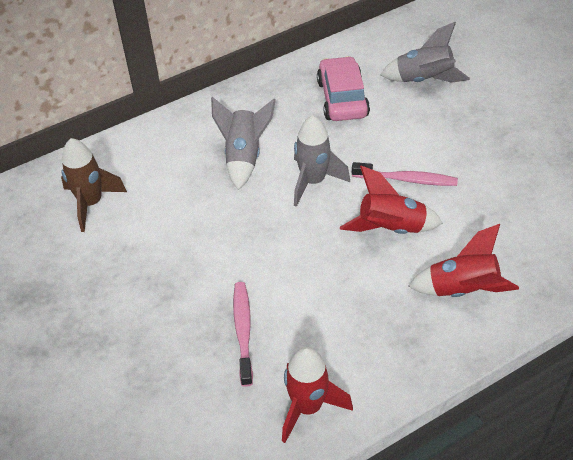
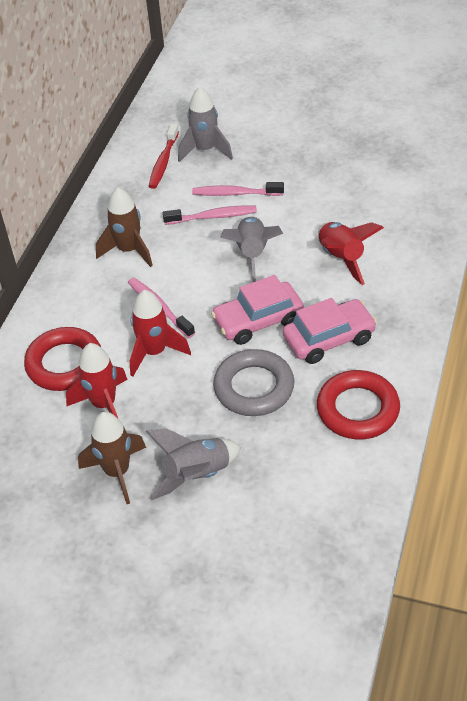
brown rocket: [61,138,127,232] = 1 -> [78,412,146,504] [96,187,153,267] = 2
grey ring: none = 0 -> [213,349,294,416] = 1
pink car: [317,56,370,121] = 1 -> [211,275,304,345] [283,298,377,364] = 2
pink toothbrush: [233,282,253,387] [352,162,458,186] = 2 -> [128,278,195,338] [163,206,257,225] [192,182,284,196] = 3
red ring: none = 0 -> [24,327,101,391] [317,370,400,440] = 2
red toothbrush: none = 0 -> [149,124,179,189] = 1

